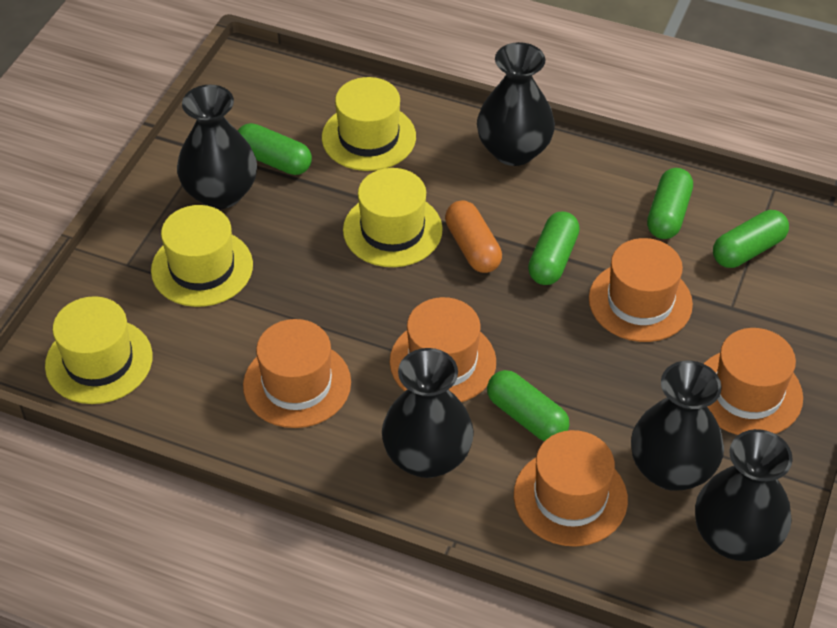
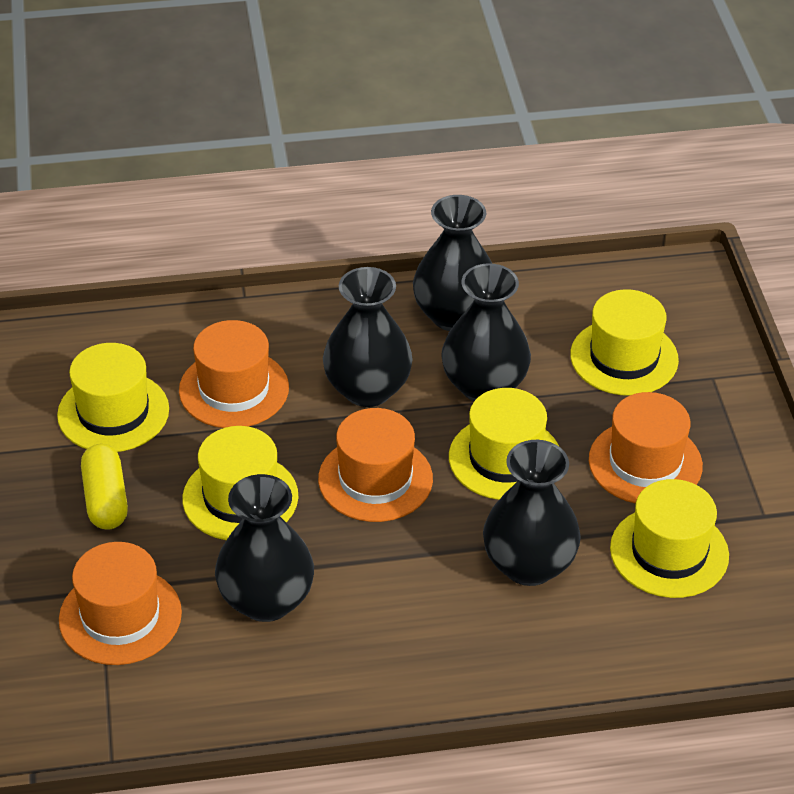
green capsule: [238,123,312,175] [487,370,569,441] [528,212,580,285] [647,168,693,239] [713,210,789,268] = 5 -> none = 0
orange capsule: [445,200,502,273] = 1 -> none = 0
orange hat: [243,319,351,428] [390,297,496,402] [514,430,628,547] [589,238,693,342] [703,328,803,435] = 5 -> [59,542,182,665] [179,320,289,428] [318,408,433,522] [589,392,703,504] = 4
yellow capsule: none = 0 -> [81,444,128,530] = 1
yellow hat: [45,296,153,404] [151,205,253,307] [322,77,416,171] [343,168,443,267] = 4 -> [57,343,169,452] [182,426,298,540] [449,388,559,500] [570,289,679,396] [610,479,729,598] = 5

